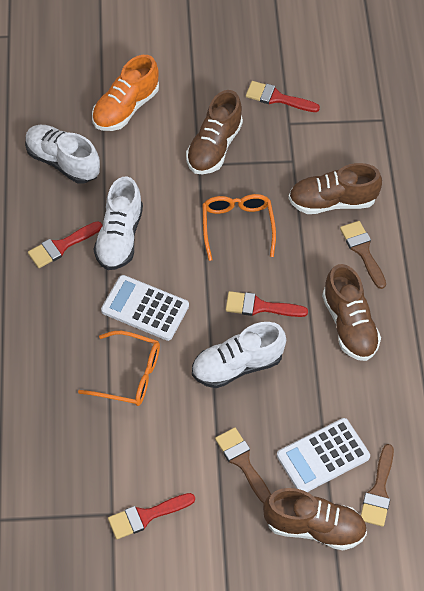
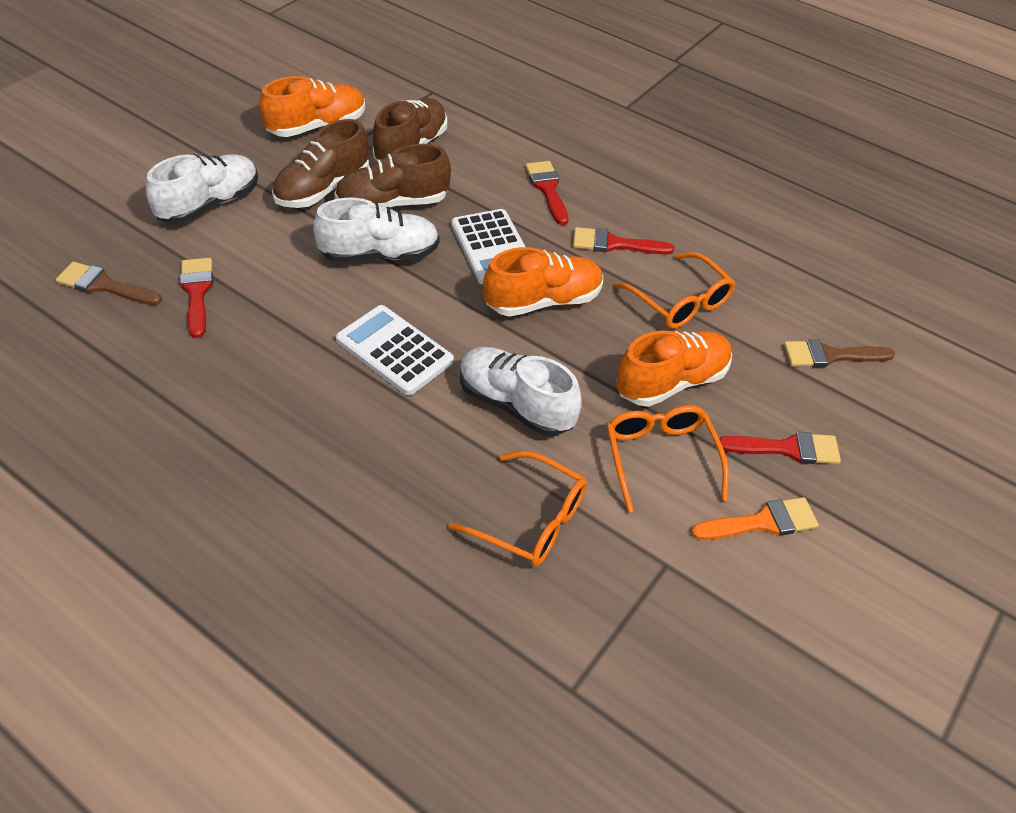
brown brush: [215,428,271,504] [340,221,386,289] [361,444,394,527] = 3 -> [56,261,162,305] [784,340,895,367] = 2
brown shoe: [186,90,243,174] [263,488,367,550] [289,163,382,214] [322,264,381,361] = 4 -> [272,119,369,208] [334,144,451,207] [372,98,447,160] = 3
orange brush: none = 0 -> [691,497,819,540] = 1
orange glasses: [78,331,160,406] [203,194,276,261] = 2 -> [448,451,587,566] [606,405,729,513] [614,252,735,329] = 3
orange shoe: [92,55,159,131] = 1 -> [259,76,365,137] [483,247,603,316] [617,330,732,407] = 3

